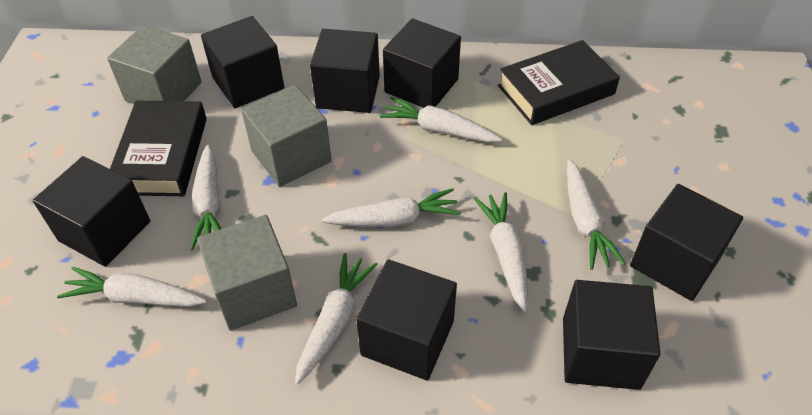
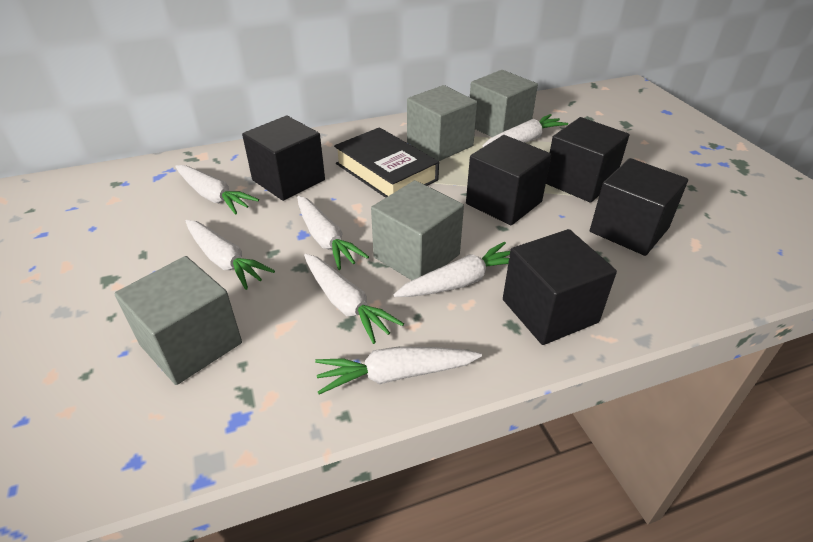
black book: [110,101,207,196] [498,40,620,125] = 2 -> [334,127,439,198] = 1
black cube: [33,156,150,267] [201,16,284,108] [310,29,380,113] [356,259,457,381] [383,18,461,108] [563,280,660,390] [630,184,743,301] = 7 -> [242,116,325,201] [466,135,551,226] [503,229,617,345] [546,117,630,203] [590,158,688,256] = 5
grey cube: [107,25,202,104] [197,215,297,331] [241,85,332,187] = 3 -> [114,256,242,385] [371,180,464,280] [407,85,477,161] [470,70,538,137] = 4

